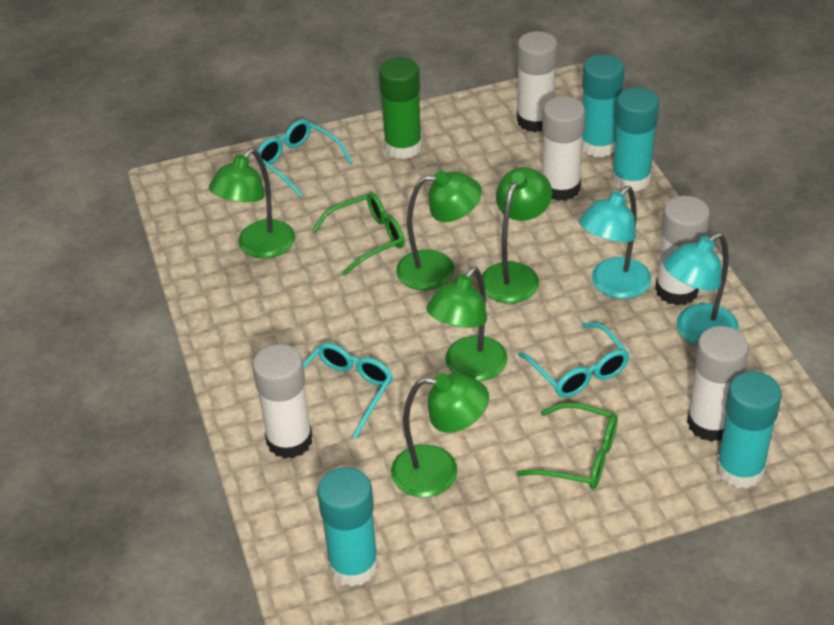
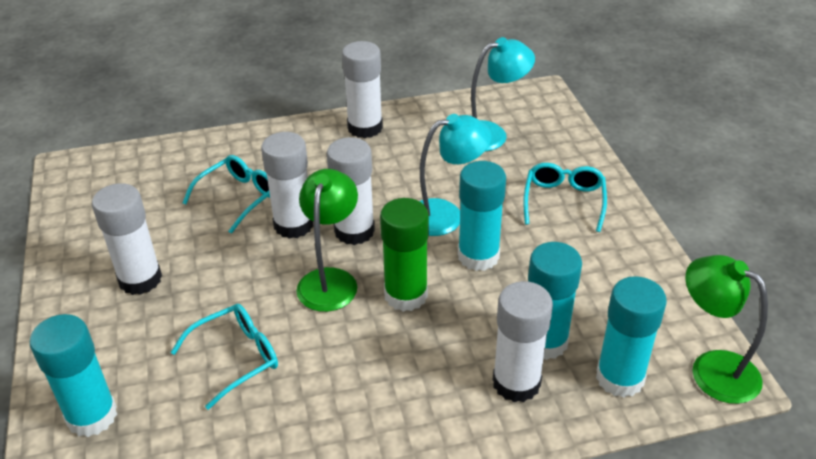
green glasses: [312,192,405,275] [517,402,618,489] = 2 -> none = 0
green lamp: [209,149,295,259] [391,373,489,497] [396,170,482,290] [426,267,508,381] [482,167,552,303] = 5 -> [296,169,358,312] [686,255,768,404] = 2

